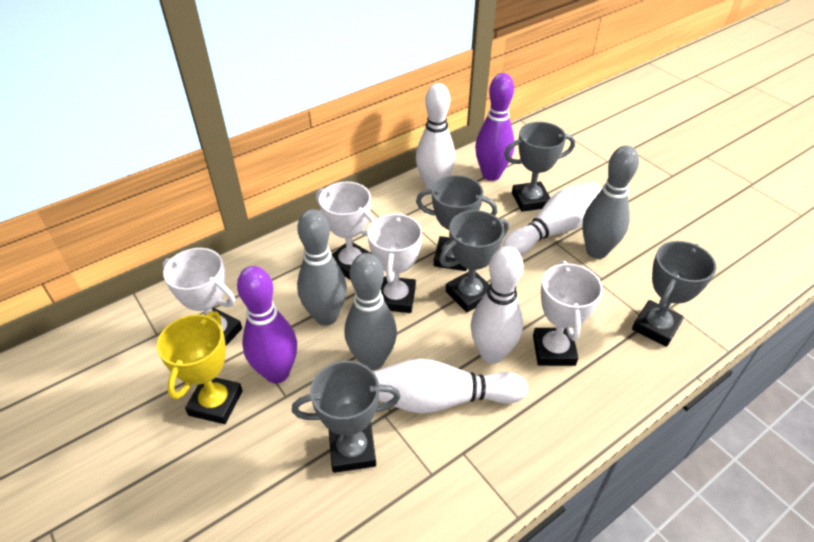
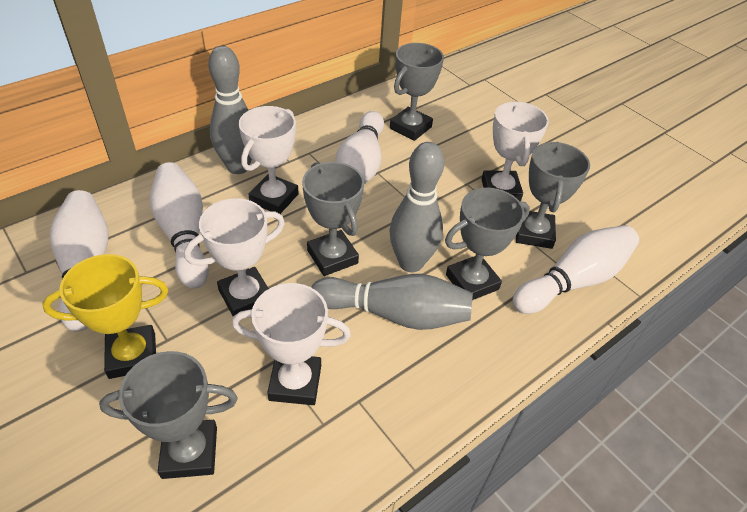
purple bowling pin: [237,266,297,383] [475,73,515,181] = 2 -> none = 0

